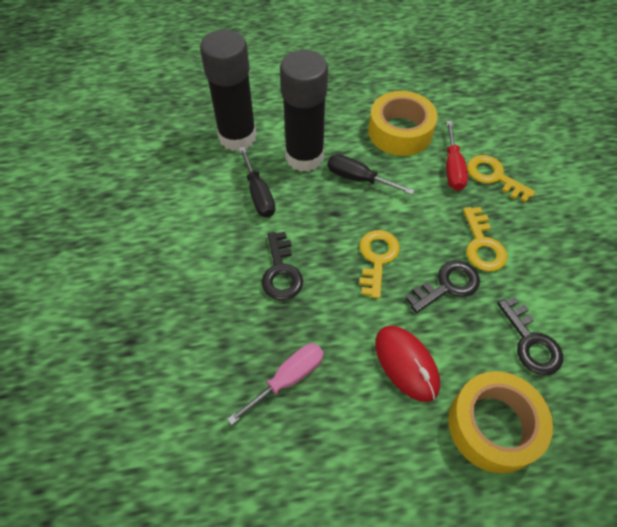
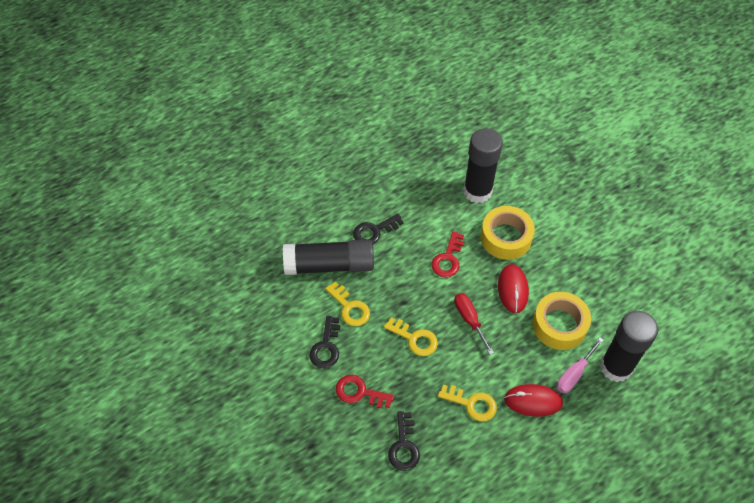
black glue stick: [200,30,256,151] [280,50,328,172] = 2 -> [283,239,374,275] [463,128,503,203] [600,311,658,382] = 3
black screwdriver: [239,147,275,217] [327,154,414,195] = 2 -> none = 0
red key: none = 0 -> [336,375,394,408] [431,231,464,277] = 2
red mouse: [375,325,440,402] = 1 -> [498,264,529,313] [504,384,563,416] = 2

